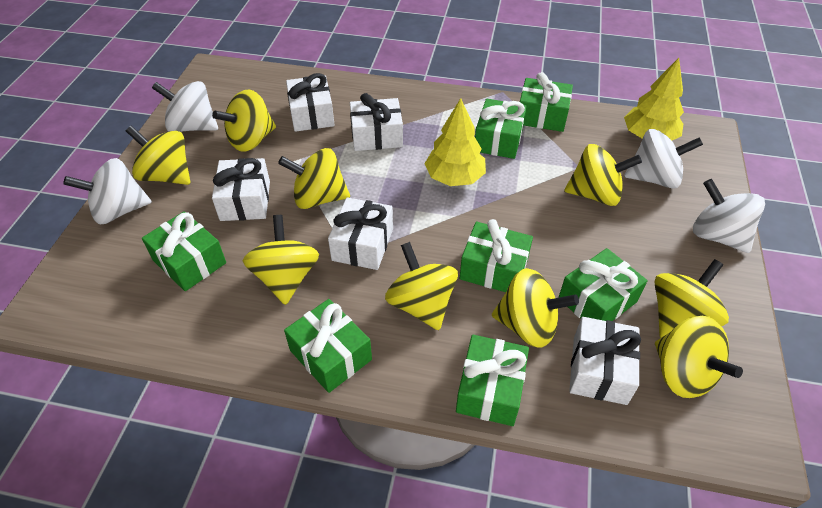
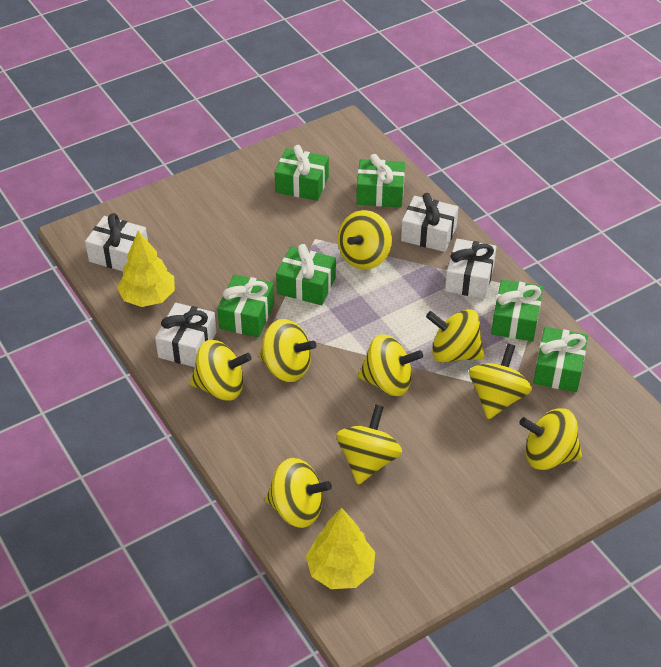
green gift: [142,211,226,291] [284,299,372,393] [456,335,529,426] [460,219,533,292] [475,99,527,159] [520,72,573,132] [558,248,648,321] = 7 -> [217,274,274,337] [275,145,329,201] [276,244,336,305] [356,154,405,208] [491,279,543,342] [533,327,588,392] = 6
white gift: [212,158,270,221] [286,73,335,132] [328,197,393,270] [350,93,403,151] [569,317,641,405] = 5 -> [85,213,148,271] [155,303,217,367] [401,193,458,252] [445,239,496,299] = 4
white spinning top: [63,158,152,224] [152,81,218,132] [624,129,703,189] [693,179,765,253] = 4 -> none = 0

